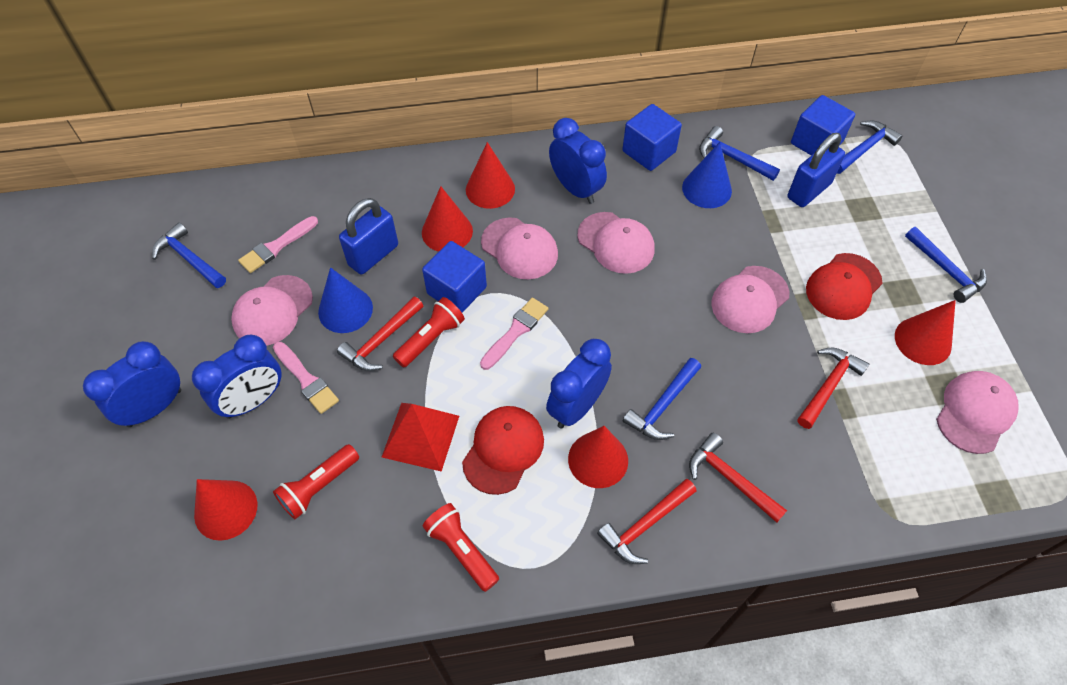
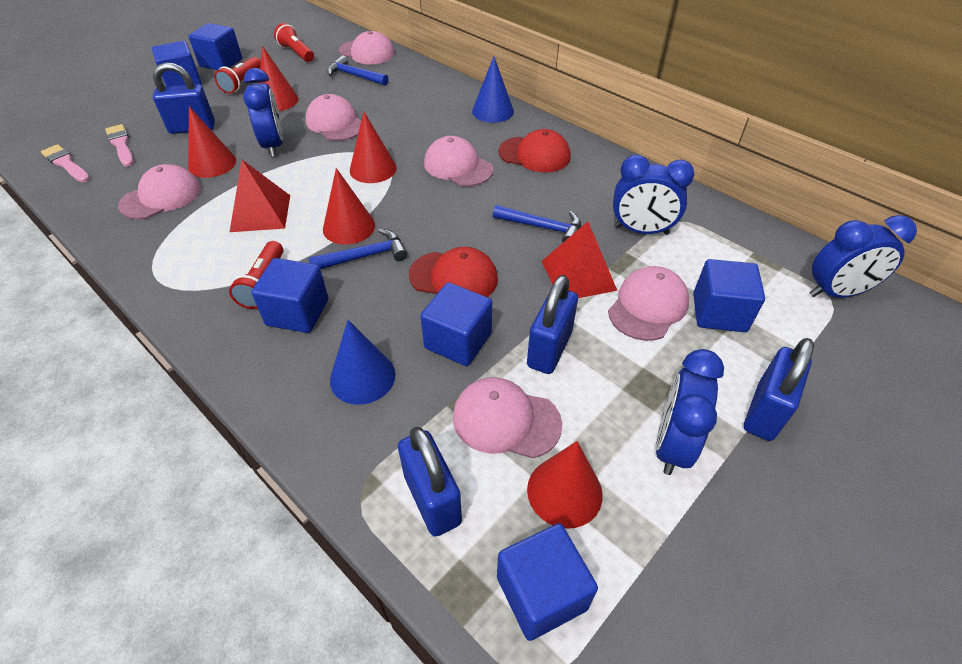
blue cube: [422,241,487,313] [622,104,682,171] [791,95,855,155] = 3 -> [152,41,202,87] [188,23,242,70] [251,258,328,333] [420,282,492,366] [497,523,598,641] [693,259,765,332] = 6
blue hammer: [152,222,226,288] [623,358,701,440] [699,126,780,181] [837,121,903,174] [905,227,987,303] = 5 -> [308,229,408,269] [327,55,389,85] [493,205,581,242] = 3
blue padlock: [339,198,398,275] [788,133,845,207] = 2 -> [153,62,215,134] [398,427,462,537] [527,275,578,374] [744,338,814,441] = 4
pink brush: [238,216,318,273] [273,342,339,414] [480,298,548,370] = 3 -> [41,144,90,183] [105,124,134,167] = 2
pink cap: [231,275,313,346] [481,217,558,279] [577,212,654,274] [711,266,789,333] [936,371,1019,454] = 5 -> [118,164,201,219] [305,94,361,141] [339,31,395,64] [424,136,493,187] [453,377,562,458] [608,266,689,341] = 6
red hammer: [337,297,423,371] [597,479,696,564] [689,433,787,523] [798,348,869,429] = 4 -> none = 0
red pyramid: [382,403,459,472] = 1 -> [230,160,290,232] [542,222,617,298] = 2

